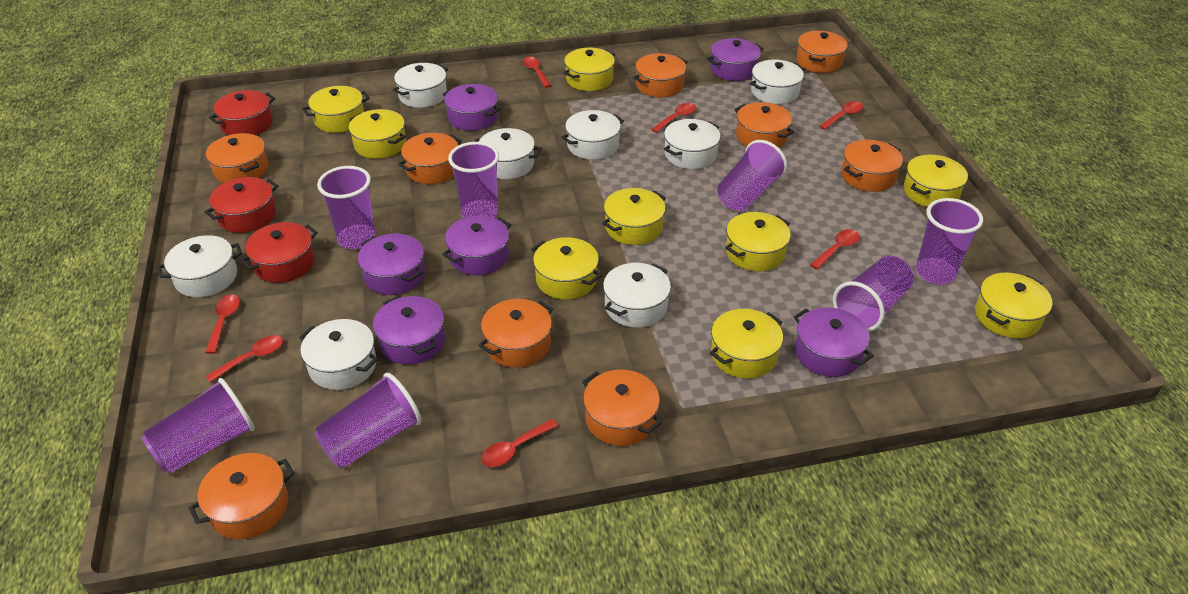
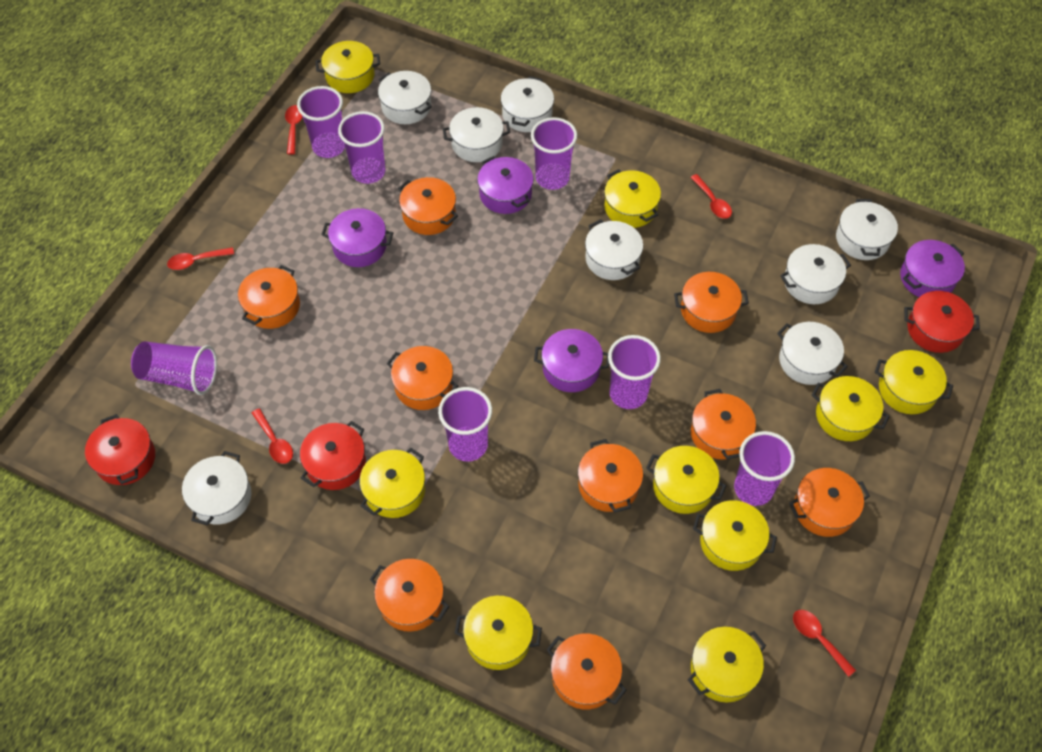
purple pot: [358,233,425,295] [373,295,445,365] [442,215,511,275] [443,84,501,131] [707,38,764,81] [794,307,873,377] = 6 -> [321,208,393,267] [477,156,534,214] [534,329,609,392] [900,240,965,297] = 4
red spoon: [205,294,240,354] [206,335,283,383] [481,419,558,467] [522,57,552,88] [651,103,696,133] [810,229,860,270] [819,101,863,130] = 7 -> [167,247,234,270] [252,408,293,464] [285,105,303,155] [690,174,732,219] [793,610,856,677] = 5

